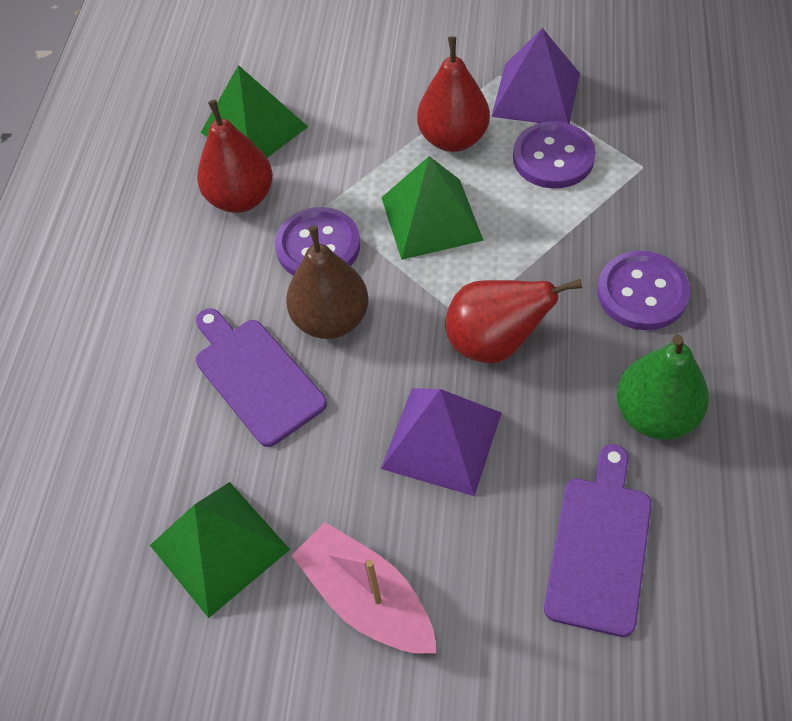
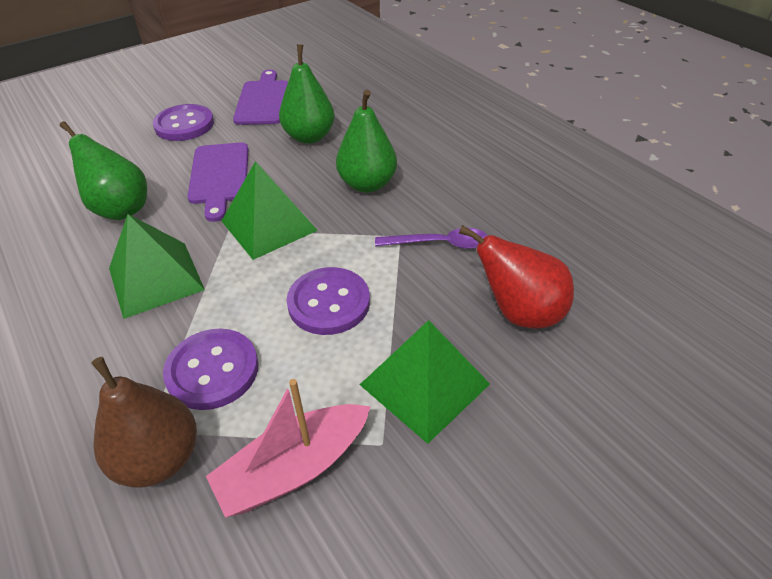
green pear: [616,335,709,440] = 1 -> [60,121,147,220] [279,44,335,144] [336,90,397,193] = 3
purple pyramid: [381,388,502,496] [491,28,580,124] = 2 -> none = 0
purple spoon: none = 0 -> [375,228,488,249] = 1
red pear: [197,100,273,213] [417,36,490,152] [445,279,582,363] = 3 -> [459,225,574,329] = 1

